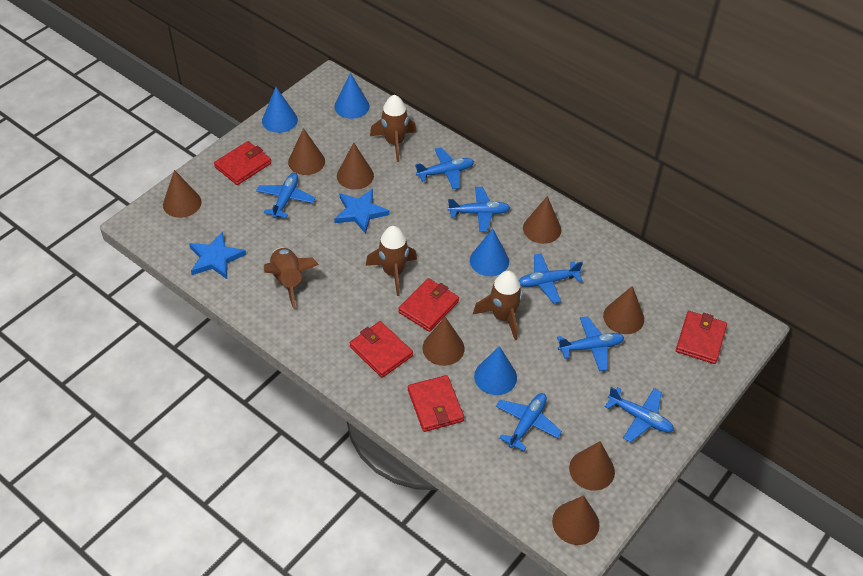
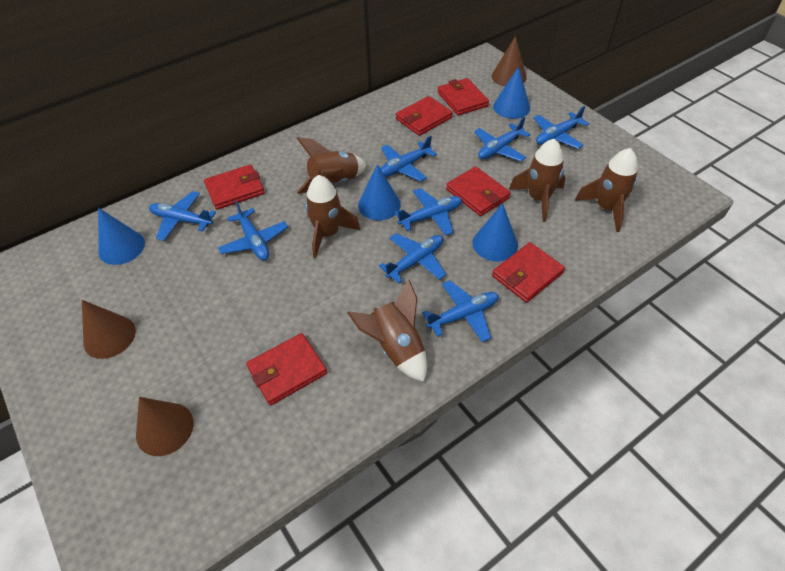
blue plane: [256,173,316,218] [415,147,474,189] [448,187,510,232] [496,393,562,451] [519,253,583,303] [557,316,625,371] [605,387,674,442] = 7 -> [149,191,216,241] [218,201,288,260] [379,233,446,283] [380,136,437,182] [395,188,462,236] [422,280,499,342] [474,117,531,161] [533,106,589,149] = 8
blue star: [189,231,246,279] [334,189,389,234] = 2 -> none = 0
brown cone: [163,170,202,218] [288,128,325,175] [337,143,374,190] [422,317,465,366] [523,196,561,244] [552,495,599,545] [569,441,615,491] [603,286,644,334] = 8 -> [82,300,136,359] [136,397,194,456] [492,36,527,87] = 3
brown rocket: [263,248,319,309] [366,226,417,296] [370,95,417,162] [473,271,522,340] = 4 -> [297,137,367,194] [305,175,360,258] [347,279,427,382] [509,139,566,222] [575,148,638,232] = 5
red wallet: [214,141,271,185] [350,321,413,378] [398,278,459,332] [408,375,464,432] [676,311,727,364] = 5 -> [204,164,265,210] [246,333,327,405] [396,96,453,136] [437,78,489,115] [446,166,511,216] [492,242,565,303] = 6

